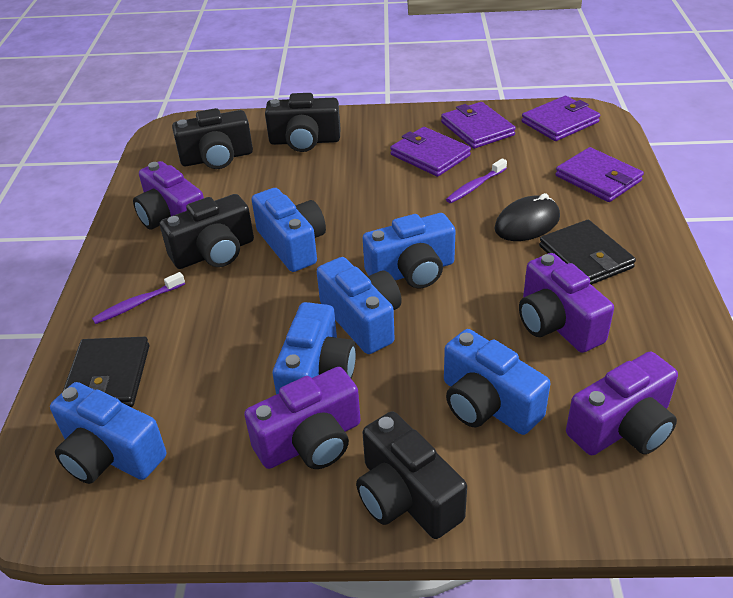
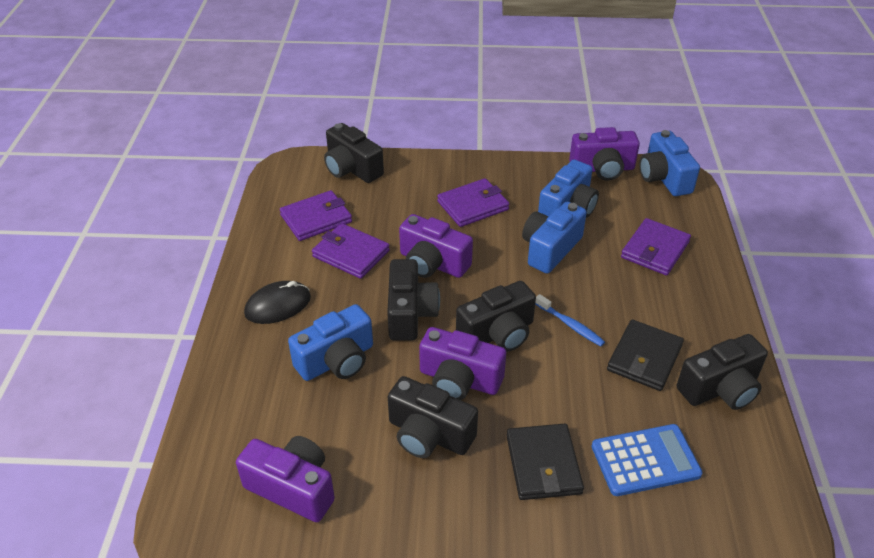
black camera: [160,194,254,269] [172,108,253,169] [265,93,341,152] [356,411,467,539] = 4 -> [324,123,384,183] [387,259,440,341] [388,376,478,458] [456,281,536,352] [677,334,768,410] = 5
blue calculator: none = 0 -> [592,424,703,496] = 1
blue camera: [50,382,166,484] [251,188,326,272] [273,302,356,394] [317,257,402,354] [363,213,456,289] [444,329,550,435] = 6 -> [288,304,373,381] [522,202,587,274] [538,160,599,218] [639,130,700,196] = 4
blue toothbrush: none = 0 -> [535,294,605,346] = 1
purple toothbrush: [92,272,185,324] [446,158,507,203] = 2 -> none = 0

